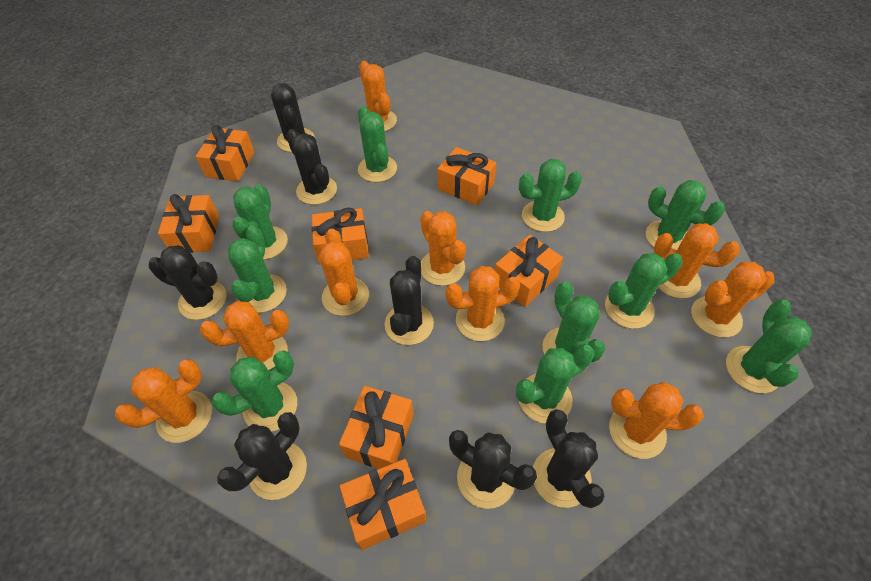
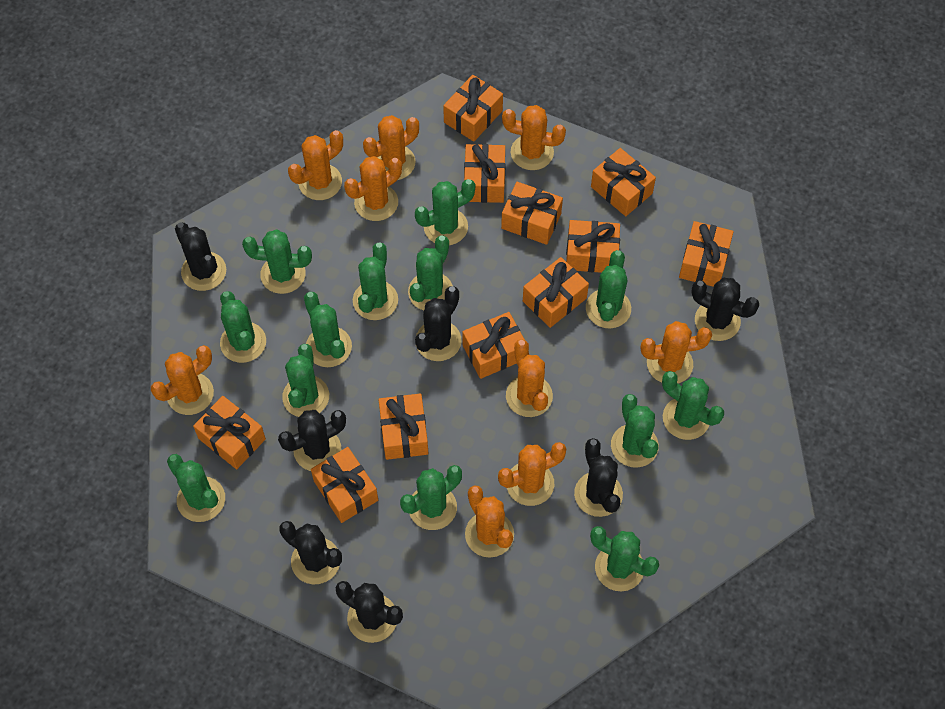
green cactus: [212,350,297,432] [228,226,287,313] [233,184,288,260] [358,106,397,182] [516,344,594,424] [519,159,582,232] [542,282,605,362] [605,253,683,329] [646,180,725,250] [726,300,812,393] = 10 -> [167,454,225,522] [220,291,266,363] [242,230,312,294] [282,344,329,417] [304,292,352,367] [353,242,398,320] [400,465,462,530] [408,235,453,310] [415,179,475,245] [586,250,631,329] [590,526,659,591] [611,394,659,468] [662,371,724,440] = 13
orange gift: [158,194,219,253] [196,125,255,181] [312,207,369,264] [339,386,414,469] [340,459,426,550] [438,147,496,205] [495,235,563,307] = 7 -> [193,396,266,469] [311,447,378,523] [378,393,428,460] [443,75,503,142] [462,312,525,379] [464,144,506,203] [501,182,563,245] [523,257,589,328] [566,220,620,273] [591,148,656,216] [679,221,734,287] = 11

